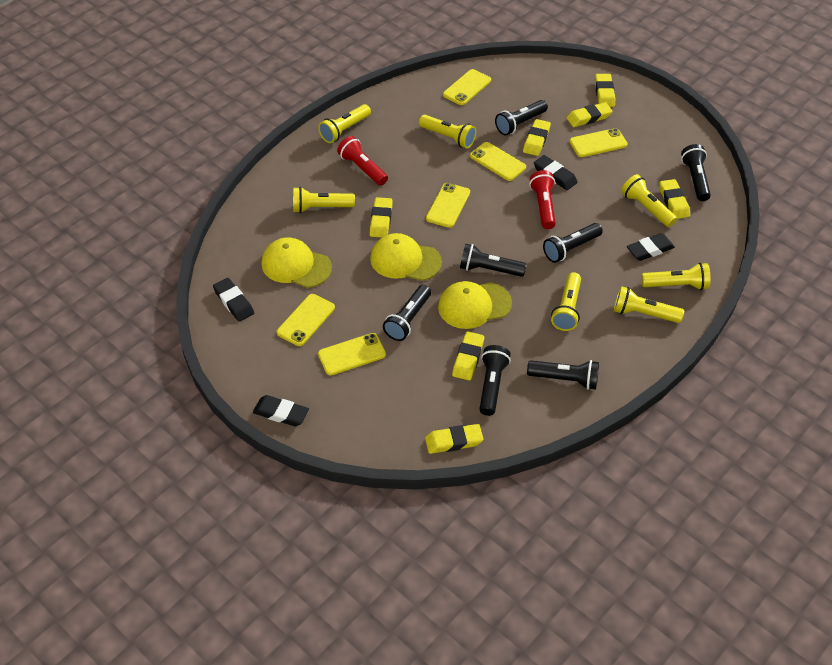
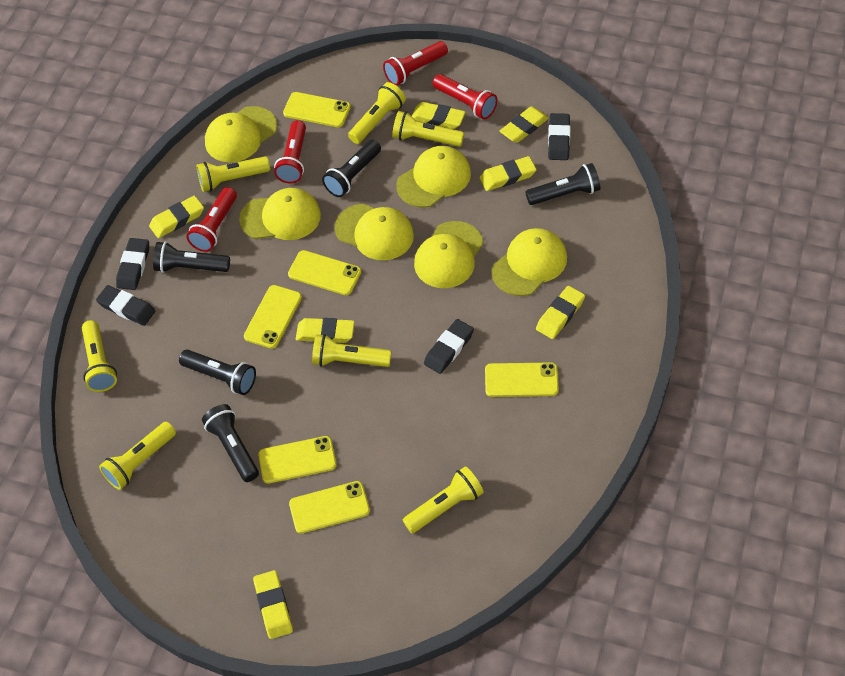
black flashlight: [383,285,431,341] [460,244,527,277] [479,345,511,416] [495,100,548,135] [527,360,599,390] [543,223,603,263] [681,144,711,201] = 7 -> [153,242,230,273] [179,350,256,395] [202,404,259,482] [322,140,381,197] [526,163,600,205] = 5
red flashlight: [337,136,388,186] [529,170,556,229] = 2 -> [186,187,237,252] [274,120,306,184] [383,41,448,86] [433,74,497,119] = 4
yellow cap: [262,237,332,288] [370,233,442,281] [438,281,512,329] = 3 -> [205,106,277,162] [239,188,321,240] [335,204,414,260] [396,146,471,208] [414,221,483,288] [492,228,567,296] = 6

